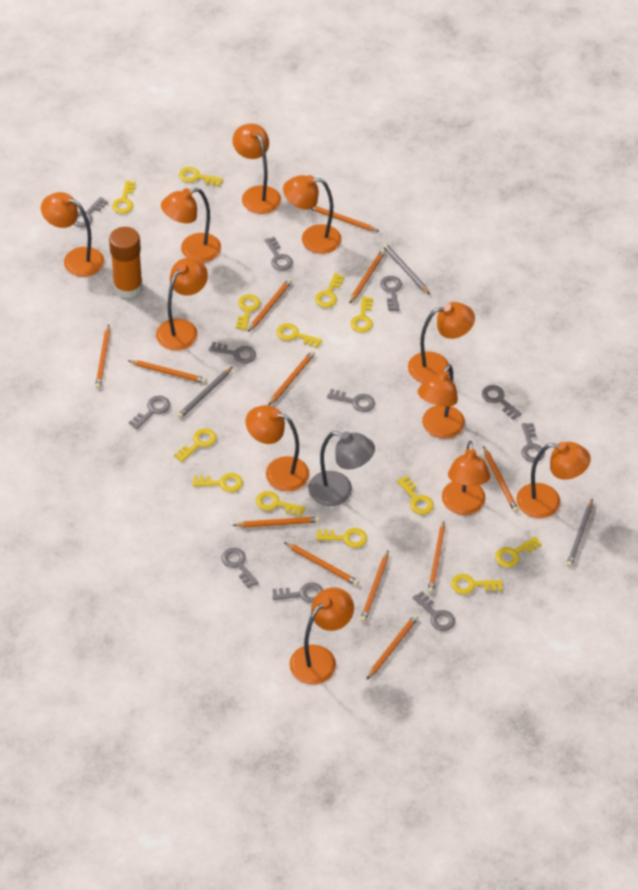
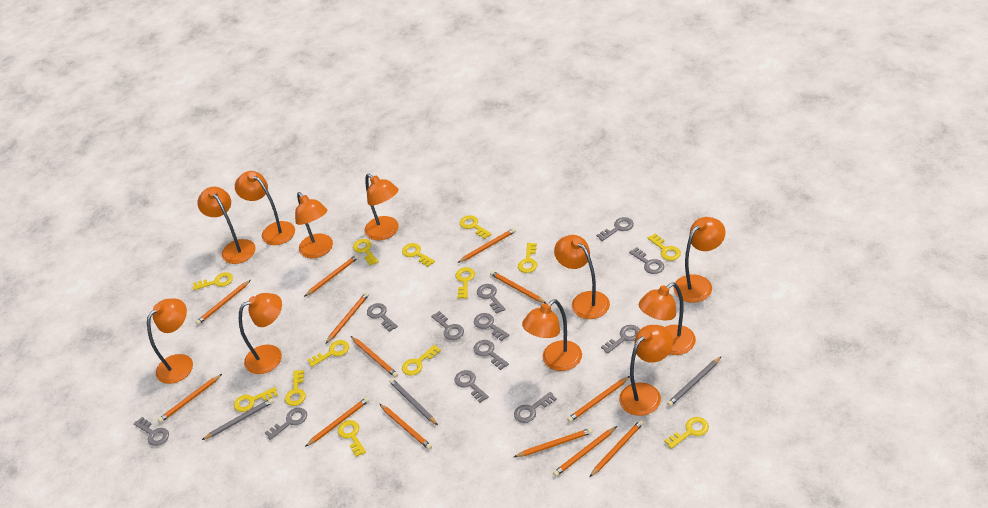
grey key: [74,197,108,227] [129,396,170,429] [209,342,256,364] [222,548,258,588] [264,237,293,271] [272,582,323,603] [327,389,375,412] [380,276,402,311] [413,591,455,631] [482,385,522,420] [521,423,545,462] = 11 -> [134,417,169,446] [265,407,307,440] [367,303,398,332] [431,311,464,340] [455,370,489,403] [474,313,509,341] [474,340,509,370] [477,284,505,314] [514,392,557,423] [596,217,634,241] [601,325,640,354] [629,247,664,274] = 12
grey lamp: [308,431,375,506] = 1 -> none = 0
orange glue stick: [109,227,143,298] = 1 -> none = 0
orange pencil: [95,325,110,389] [128,360,207,383] [233,516,320,528] [248,279,292,332] [268,351,315,405] [284,542,359,586] [311,206,380,232] [349,249,386,304] [360,551,389,622] [366,614,419,680] [428,521,445,593] [483,446,519,513] = 12 -> [158,374,222,423] [196,280,251,325] [304,254,359,297] [305,397,369,447] [326,292,369,344] [351,336,398,378] [380,404,432,450] [457,228,516,263] [490,271,547,304] [514,428,593,457] [553,426,617,477] [567,376,630,422] [590,420,644,477] = 13

